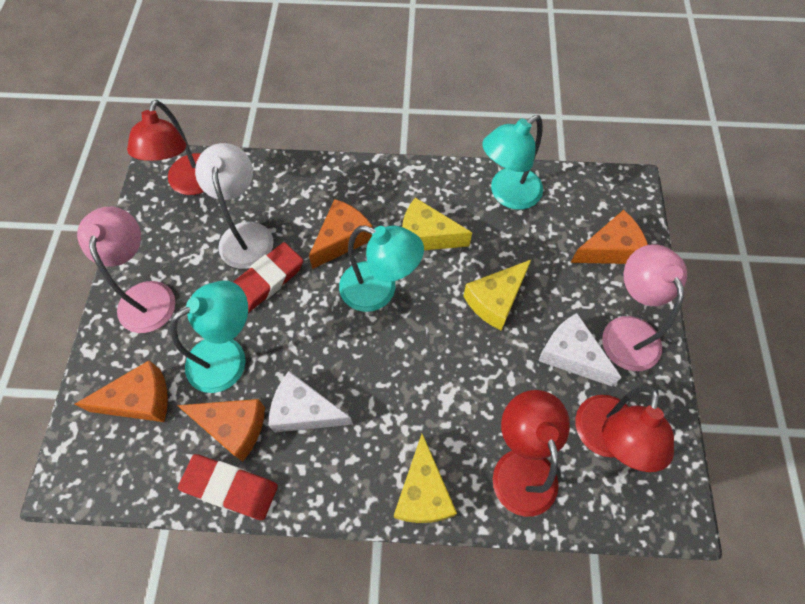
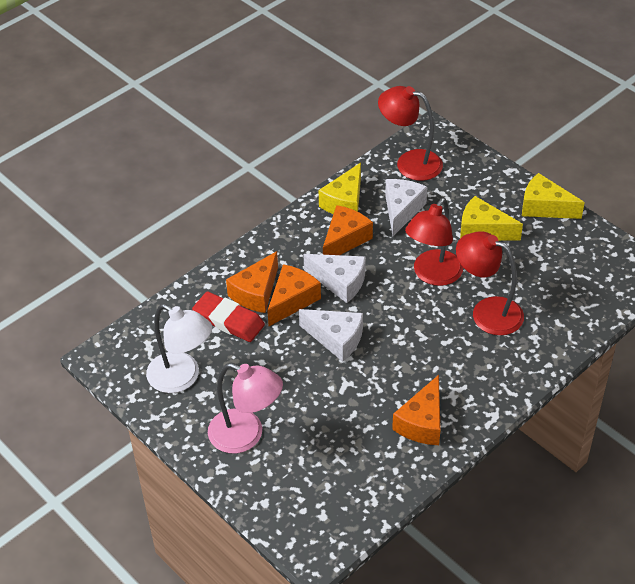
pink lamp: [77,207,175,333] [602,244,687,371] = 2 -> [208,363,283,453] = 1
red eraser: [178,454,278,520] [233,242,303,313] = 2 -> [192,291,265,342] = 1
turquoise lamp: [170,280,248,393] [339,225,424,312] [482,115,543,210] = 3 -> none = 0
white cheese: [268,371,353,433] [538,313,622,386] = 2 -> [299,309,363,362] [303,254,366,303] [385,179,428,236] = 3

